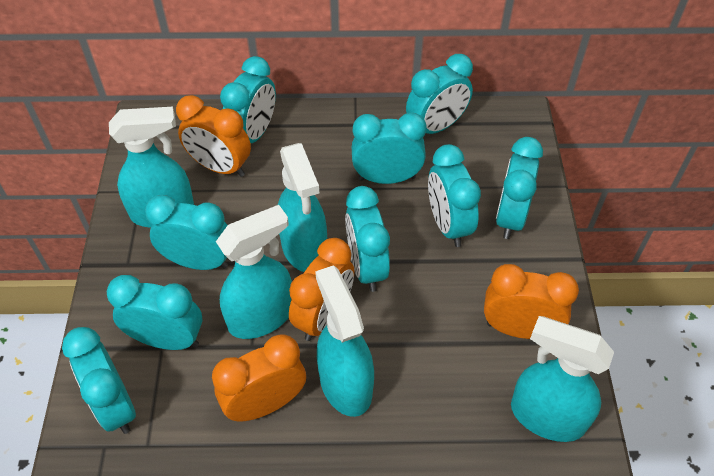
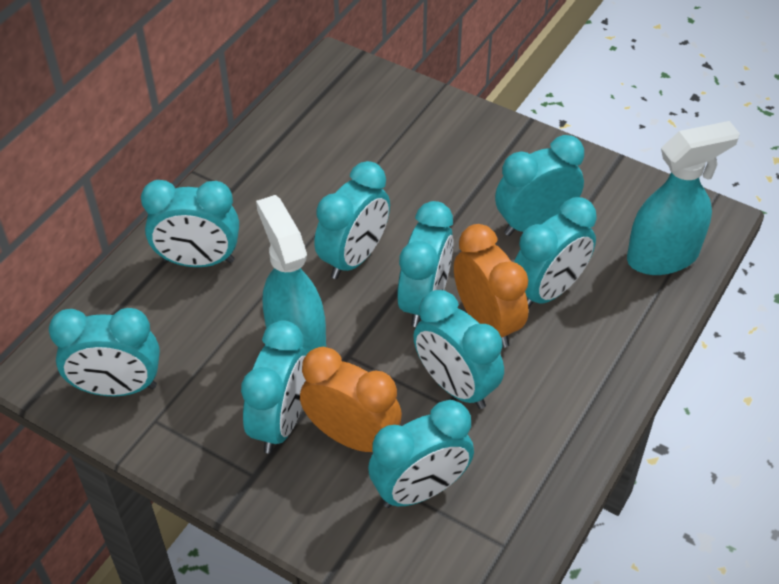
orange clock: [176,95,251,177] [212,334,306,422] [289,238,355,341] [484,264,579,339] = 4 -> [300,347,402,452] [454,224,528,348] = 2
turquoise spray bottle: [109,107,194,228] [216,205,292,339] [278,143,327,272] [315,265,374,417] [511,316,614,442] = 5 -> [256,195,326,354] [627,121,740,275] = 2

